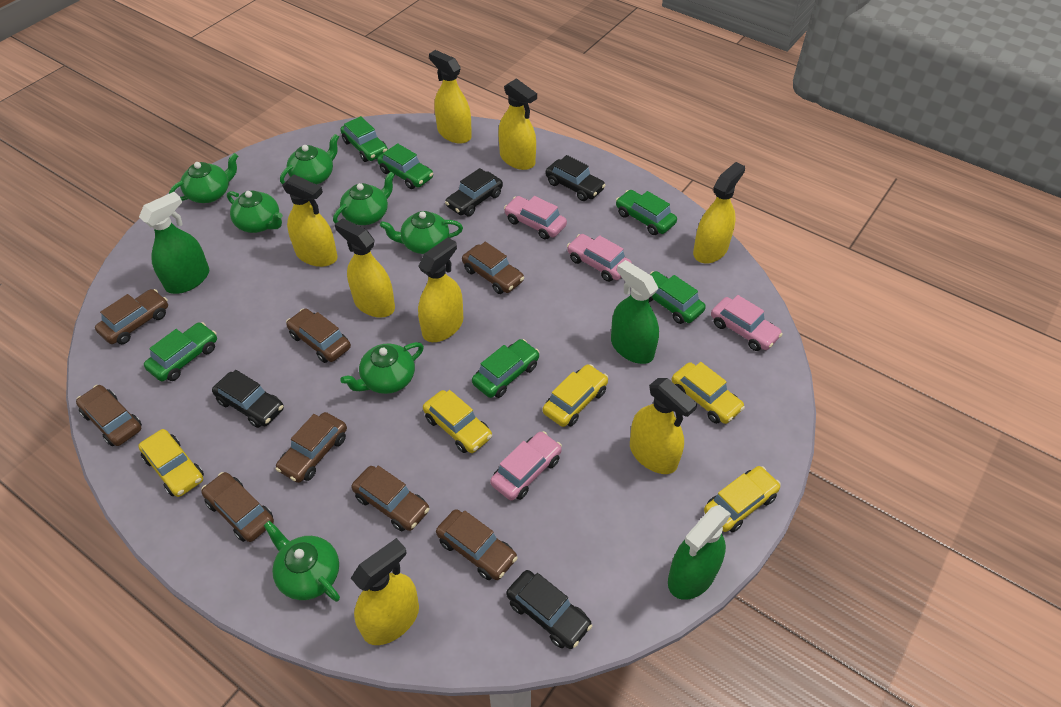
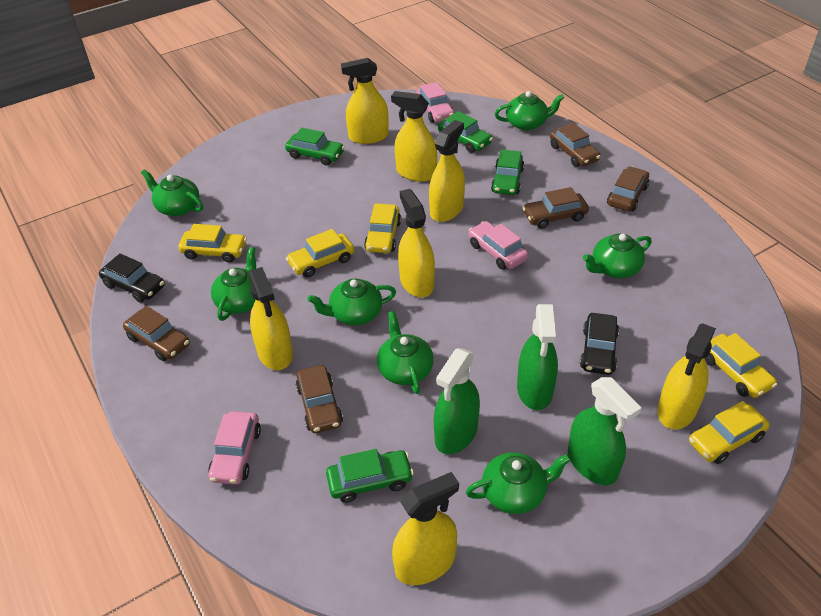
black car: [212,370,284,428] [445,168,503,216] [506,570,592,649] [545,155,606,201] = 4 -> [99,253,164,303] [580,313,619,375] = 2
brown car: [76,385,142,446] [95,289,168,344] [201,472,274,542] [275,412,347,483] [286,309,351,363] [351,466,430,531] [436,509,518,580] [462,242,524,294] = 8 -> [123,306,190,361] [296,365,343,433] [522,187,589,229] [550,123,601,167] [607,166,649,211] = 5
green car: [144,322,217,381] [340,116,388,162] [377,143,433,189] [472,339,540,398] [616,190,677,235] [649,271,706,324] = 6 -> [285,128,345,166] [326,449,414,503] [438,111,493,153] [491,150,524,195] = 4
pink car: [490,431,562,501] [504,196,567,240] [567,234,632,282] [711,295,783,351] = 4 -> [208,411,261,485] [416,82,454,123] [468,221,528,270] = 3
yellow spray bottle: [282,174,338,267] [335,218,395,318] [351,538,419,645] [418,237,463,342] [429,50,472,144] [498,78,537,170] [630,378,697,474] [693,162,745,264] = 8 -> [249,267,293,370] [341,58,389,144] [391,91,437,182] [392,472,459,585] [398,189,435,297] [429,120,465,222] [657,323,716,429] = 7

